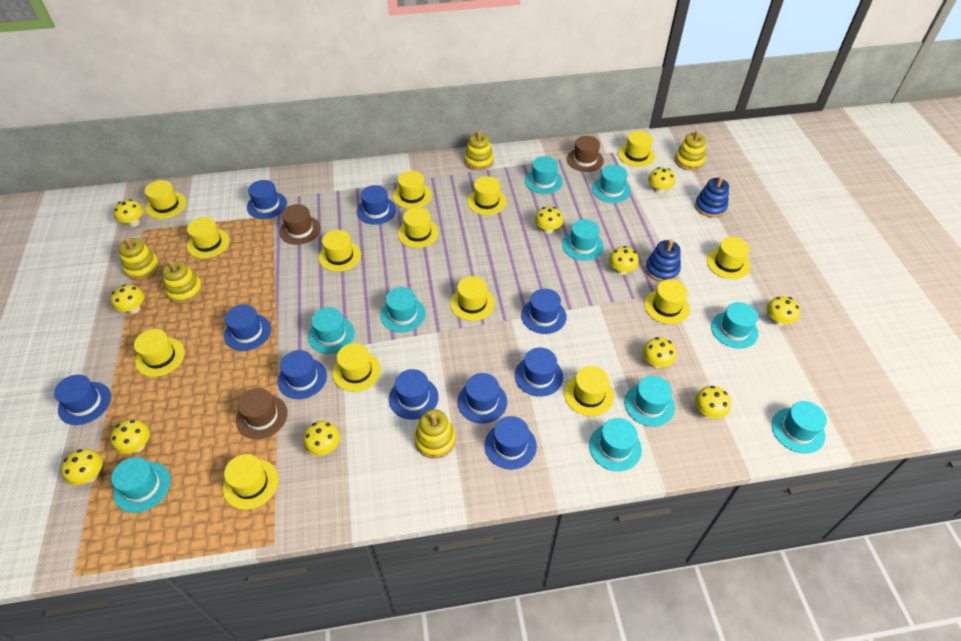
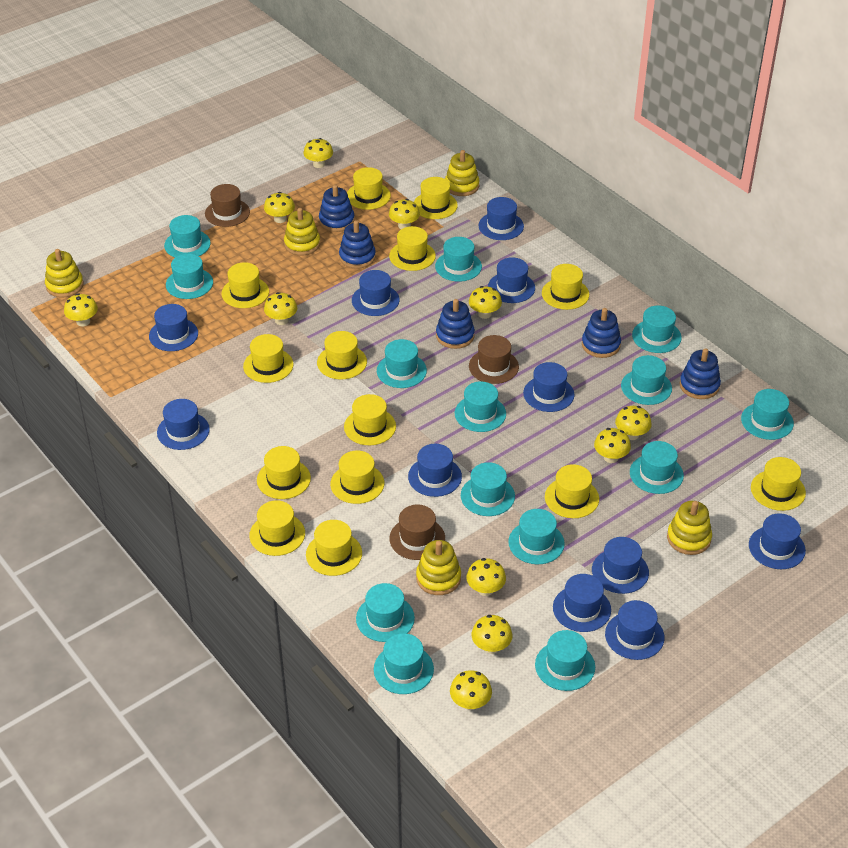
blue hat: [54,374,111,425] [224,305,271,351] [247,180,287,219] [278,350,327,399] [357,185,397,225] [389,369,439,420] [457,373,507,424] [484,416,537,470] [515,348,563,397] [521,289,567,334] = 10 -> [149,304,198,351] [157,399,210,450] [352,270,400,316] [408,444,462,497] [478,197,524,240] [488,257,535,303] [523,362,574,412] [553,574,611,632] [592,537,649,594] [605,600,664,660] [749,513,806,569] = 11
blue stacking toy: [645,239,681,282] [695,176,729,218] = 2 -> [319,185,355,232] [339,220,376,269] [436,299,475,349] [582,308,621,358] [680,348,721,399] = 5
turquoise hat: [111,457,171,513] [308,307,355,354] [380,287,426,332] [525,156,563,194] [562,219,604,261] [589,418,642,471] [592,165,631,203] [624,376,675,427] [711,302,758,349] [772,401,827,454] = 10 -> [164,215,211,257] [166,254,213,299] [356,583,415,642] [374,633,434,694] [377,339,427,388] [435,237,482,282] [455,381,506,432] [461,462,515,516] [508,509,565,564] [535,630,595,691] [621,355,672,405] [630,441,684,494] [632,306,682,353] [741,389,794,440] = 14

